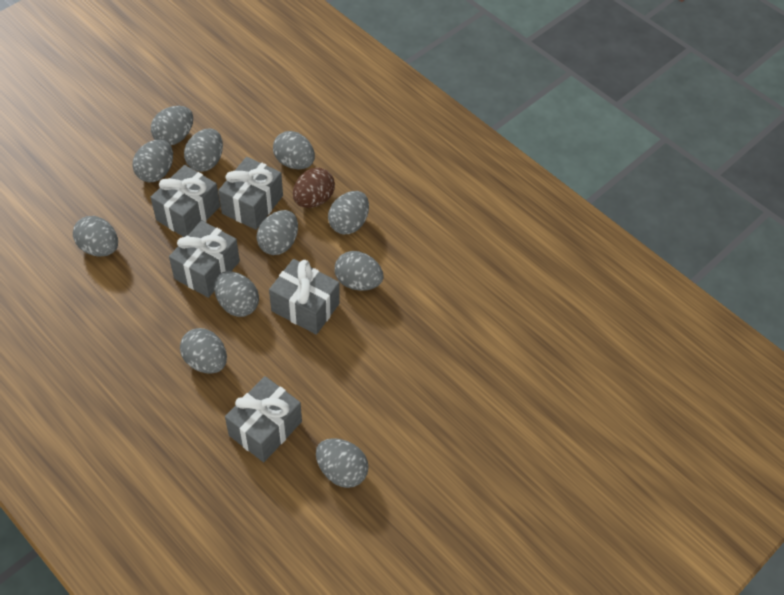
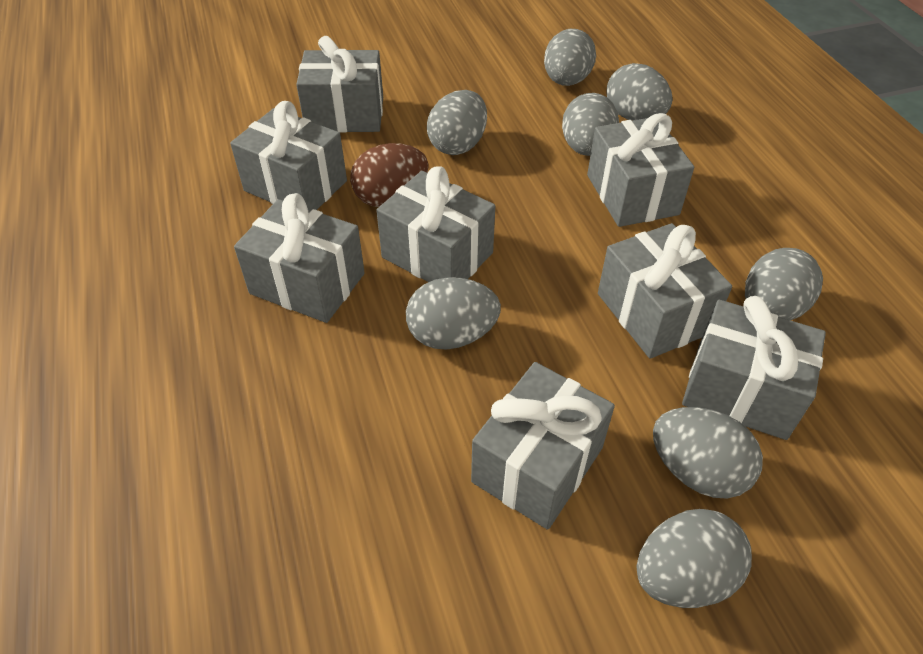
grey egg: [73,216,118,257] [132,139,173,182] [151,106,193,145] [180,328,227,374] [184,128,223,172] [214,271,259,317] [257,210,298,255] [273,131,315,169] [316,438,369,488] [328,191,369,234] [335,251,384,291] = 11 -> [406,277,501,350] [427,90,487,155] [544,29,596,86] [562,93,619,156] [607,63,673,121] [637,509,752,608] [653,407,763,499] [745,248,823,320] = 8
grey gift: [150,165,220,237] [169,221,240,298] [218,157,283,230] [225,376,302,462] [269,259,340,335] = 5 -> [230,101,347,210] [234,193,365,323] [296,36,383,133] [376,166,495,282] [471,362,615,530] [587,113,694,227] [598,223,732,359] [682,296,826,440] = 8

